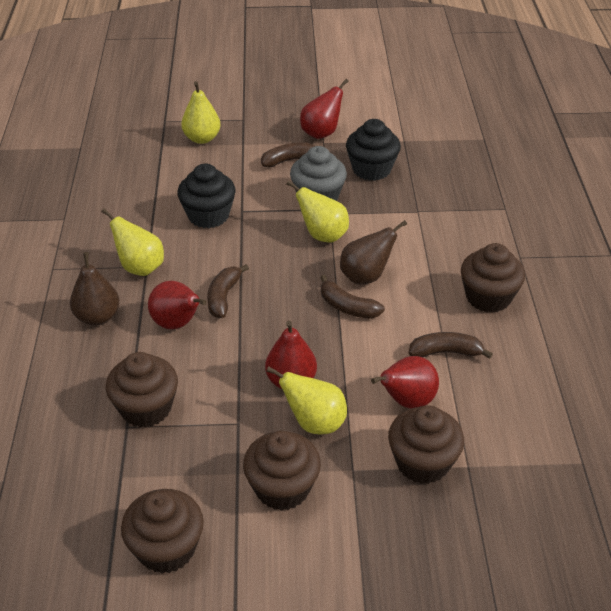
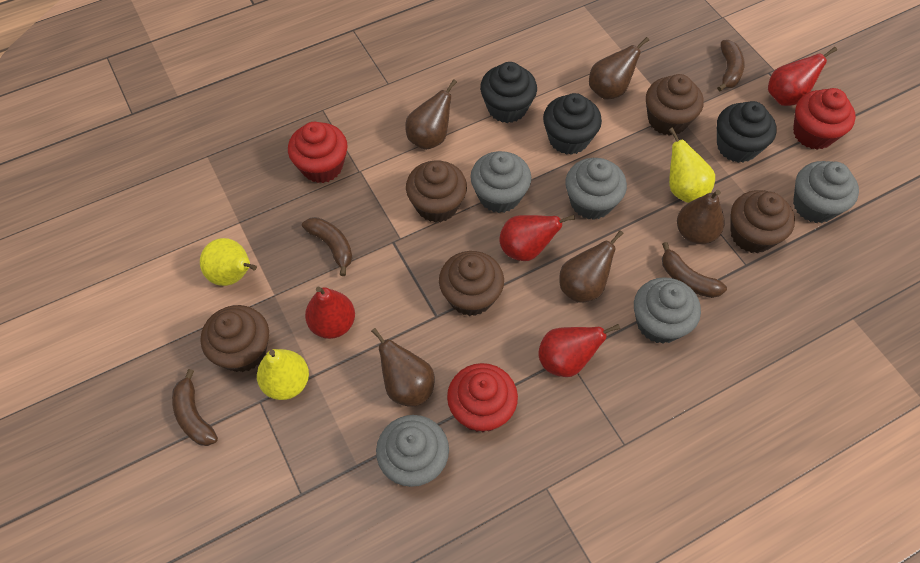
black cupcake: [177,163,236,228] [346,119,401,181] = 2 -> [480,62,537,123] [543,93,602,155] [717,101,777,163] = 3
brown pear: [70,252,119,326] [340,220,407,284] = 2 -> [371,328,434,407] [405,79,457,150] [559,230,623,303] [589,37,649,99] [677,190,725,244] = 5
grey cupcake: [290,146,347,201] = 1 -> [376,415,449,487] [470,151,531,213] [565,158,627,220] [634,277,701,344] [793,161,859,223] = 5
red cupcake: none = 0 -> [288,122,348,183] [447,363,518,432] [793,88,856,149] = 3
yellow pear: [101,208,164,276] [181,81,221,144] [266,366,347,434] [286,180,349,243] = 4 -> [200,238,257,286] [257,349,309,400] [669,127,715,203] = 3

